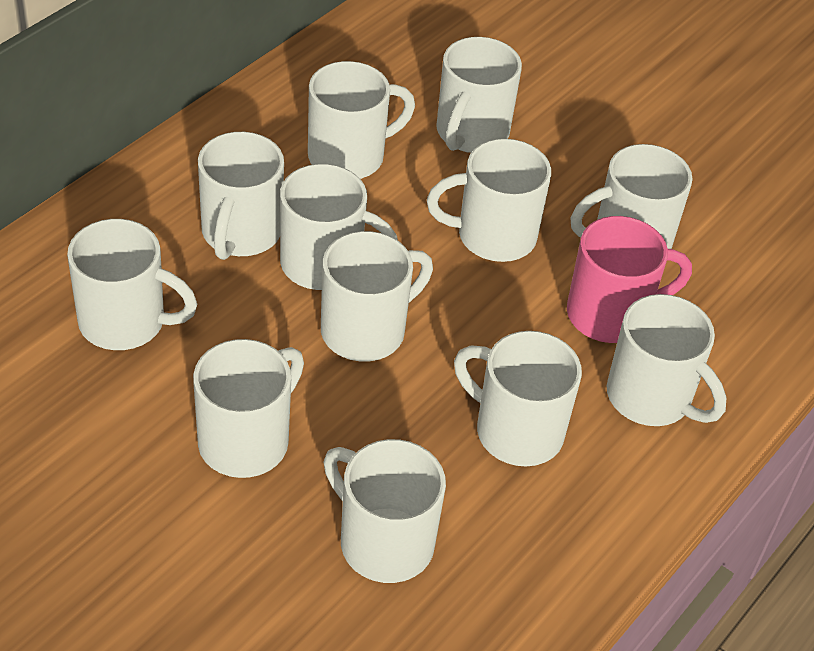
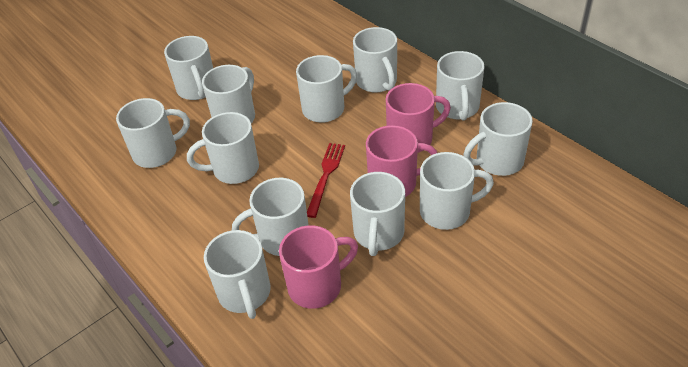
pink mug: [567,216,692,343] = 1 -> [279,225,358,309] [366,125,437,197] [386,83,451,153] = 3
red fork: none = 0 -> [307,143,345,218] = 1

